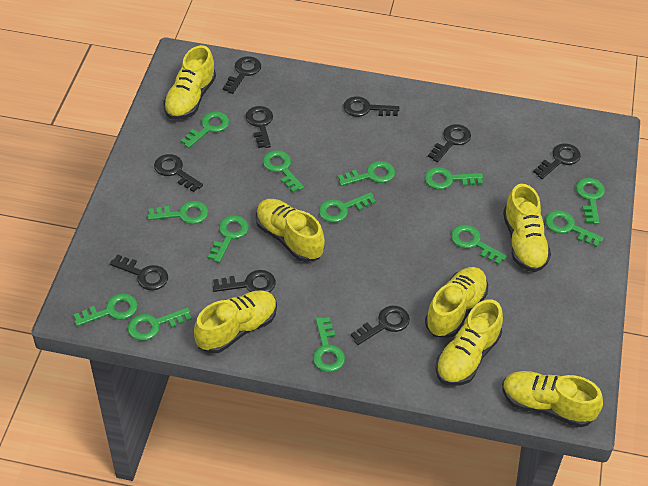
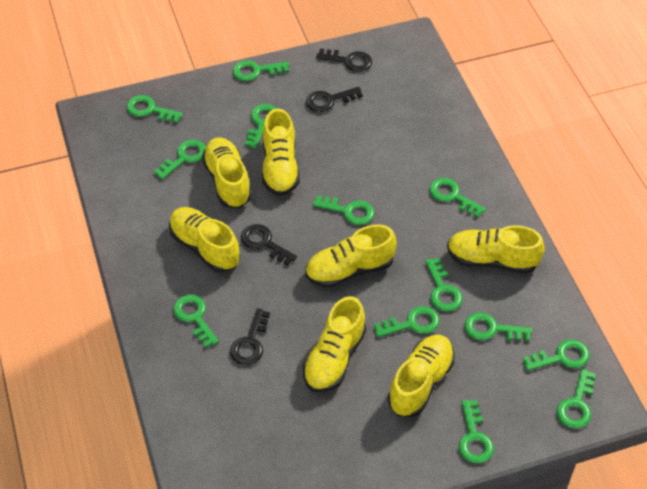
black key: [110,254,168,291] [154,154,203,192] [213,270,276,293] [223,56,261,94] [245,106,273,148] [343,96,399,117] [351,306,410,345] [428,124,471,163] [533,143,581,179] = 9 -> [230,308,270,365] [241,224,297,266] [306,87,363,112] [316,48,372,72] = 4

